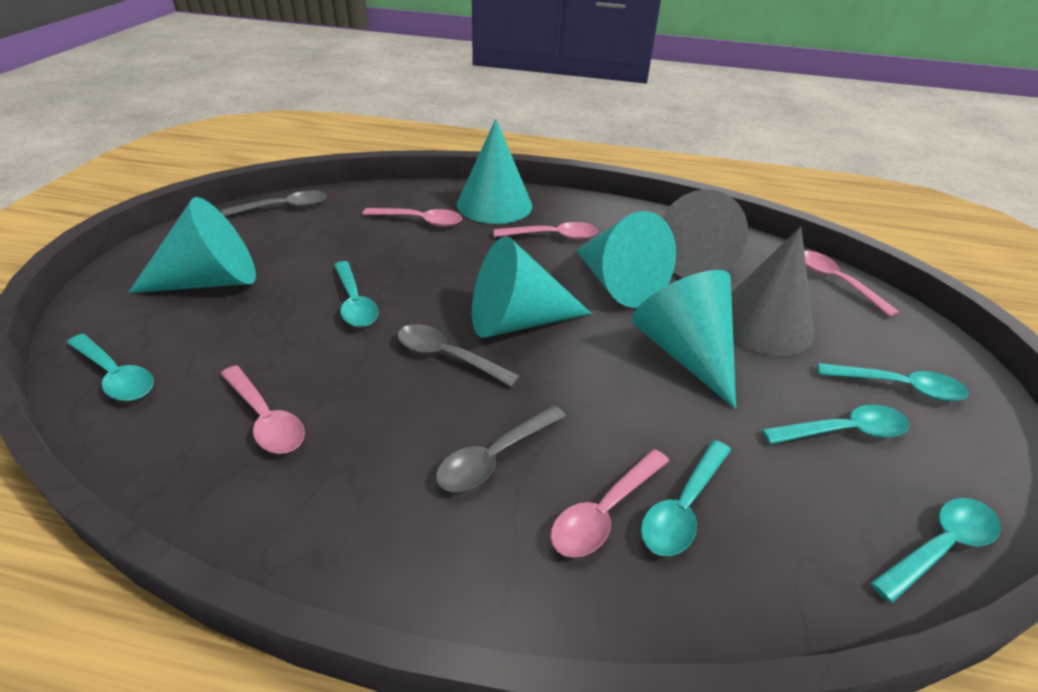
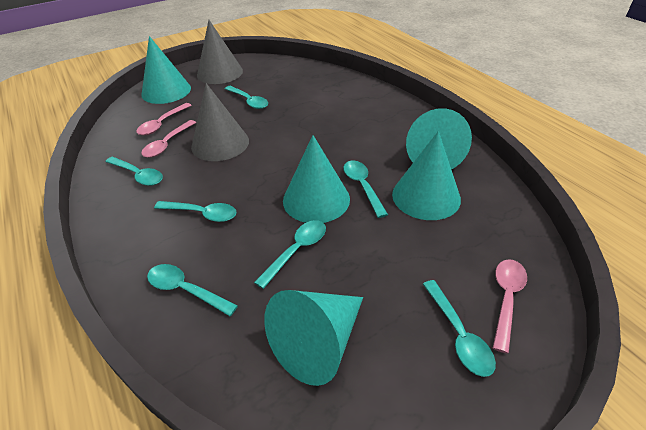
grey spoon: [221,190,327,216] [398,324,520,387] [436,405,566,492] = 3 -> none = 0
pink spoon: [221,365,305,454] [362,208,462,227] [494,222,598,240] [550,449,669,557] [804,250,899,317] = 5 -> [136,103,192,136] [141,120,196,158] [493,259,527,353] = 3
turquoise spoon: [67,334,154,401] [334,261,379,327] [641,440,731,556] [762,405,909,444] [817,363,969,401] [871,498,1001,603] = 6 -> [105,157,163,186] [147,264,238,316] [154,201,237,222] [225,86,268,109] [254,220,326,289] [344,160,388,218] [423,280,496,377] = 7

